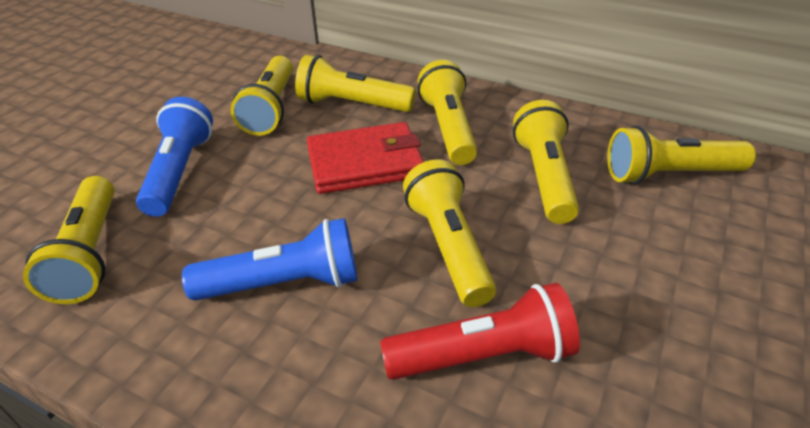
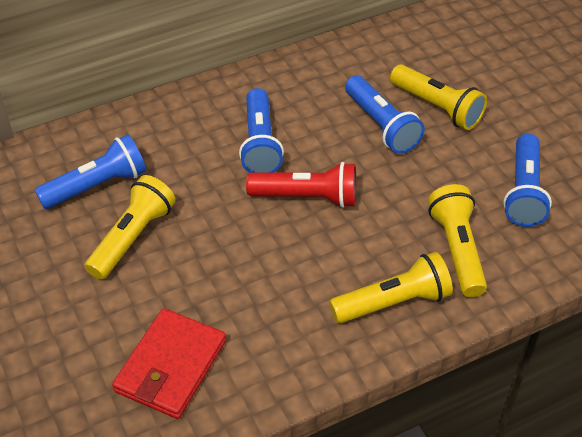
blue flashlight: [136,97,213,217] [182,218,357,301] = 2 -> [35,134,146,209] [239,88,284,173] [345,75,425,154] [503,133,552,227] = 4
yellow flashlight: [23,176,115,304] [230,56,293,136] [295,55,416,112] [403,159,496,307] [418,60,477,165] [513,100,579,224] [607,126,756,185] = 7 -> [85,175,176,280] [329,252,453,323] [390,65,487,130] [428,184,487,297] = 4

